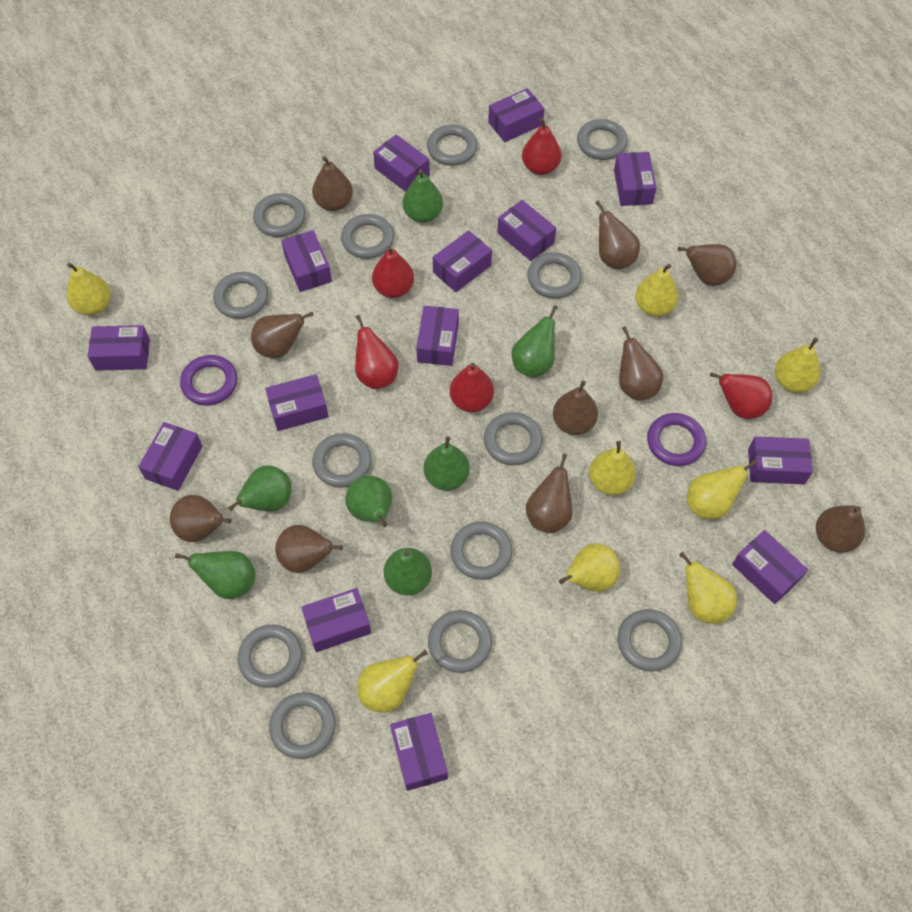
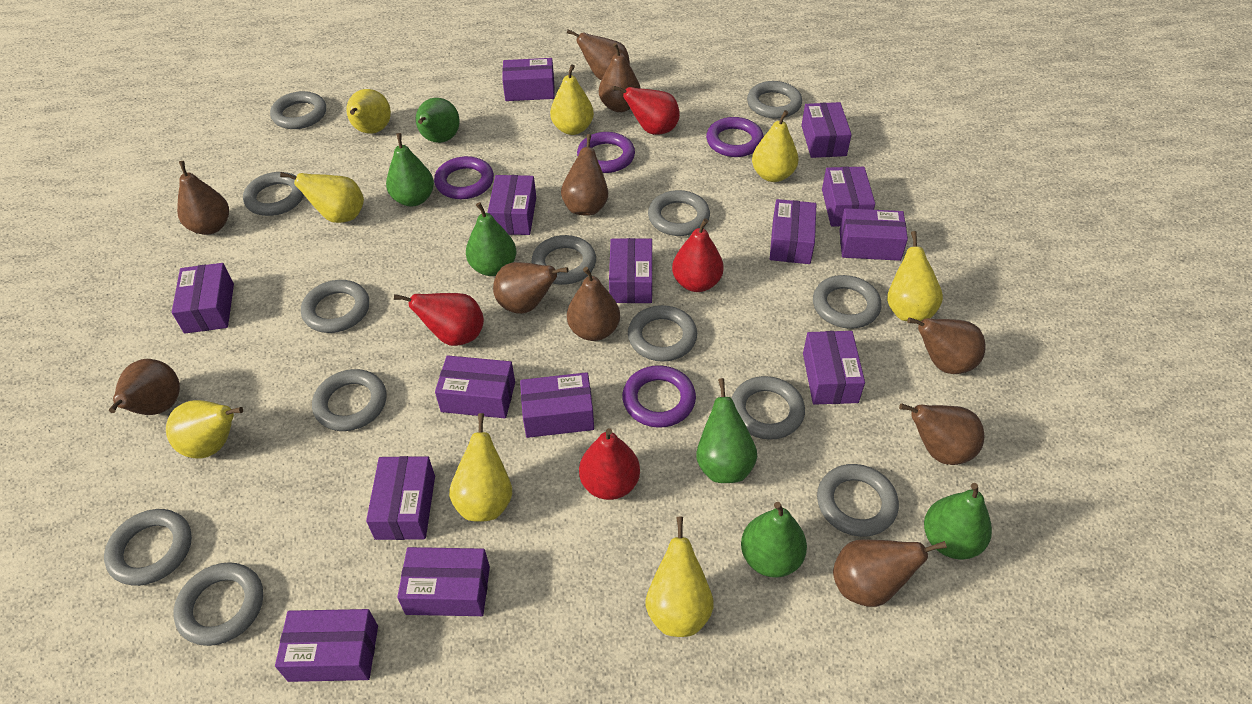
green pear: [175,551,255,599] [228,465,292,511] [345,476,392,527] [384,548,432,595] [403,169,443,223] [424,436,470,490] [512,305,558,378] = 7 -> [386,133,434,206] [415,98,460,143] [466,202,516,276] [696,378,757,483] [741,502,807,578] [924,483,992,560] = 6
purple ring: [180,355,237,406] [647,413,706,466] = 2 -> [434,156,494,199] [577,132,635,173] [622,365,696,428] [706,117,764,157] = 4
red pear: [355,315,399,389] [372,246,414,298] [450,363,494,412] [522,118,561,175] [710,372,772,419] = 5 -> [394,293,484,346] [579,428,640,500] [613,86,680,135] [672,218,724,292] = 4

